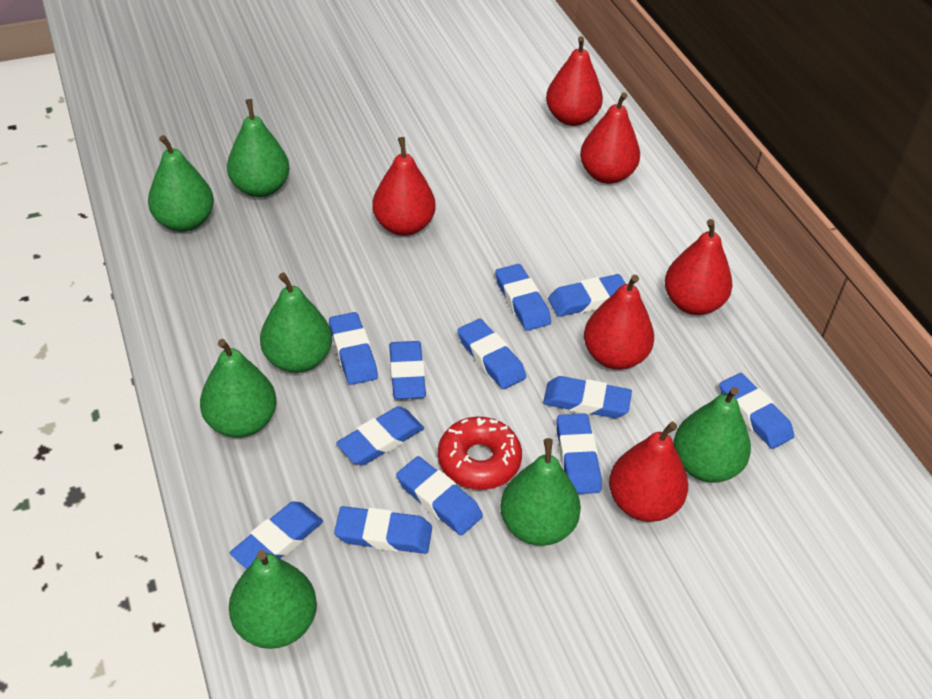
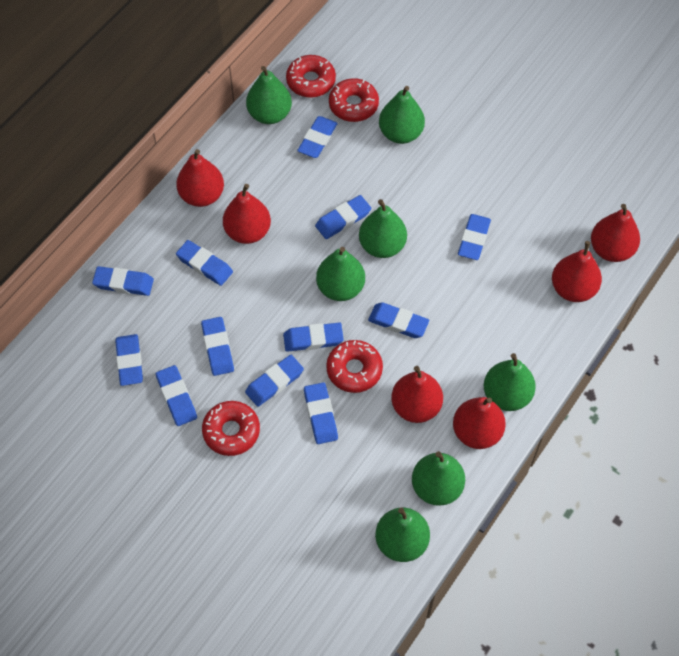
red donut: [438,417,522,490] = 1 -> [202,401,260,456] [286,55,336,98] [326,340,383,393] [329,78,379,122] = 4

